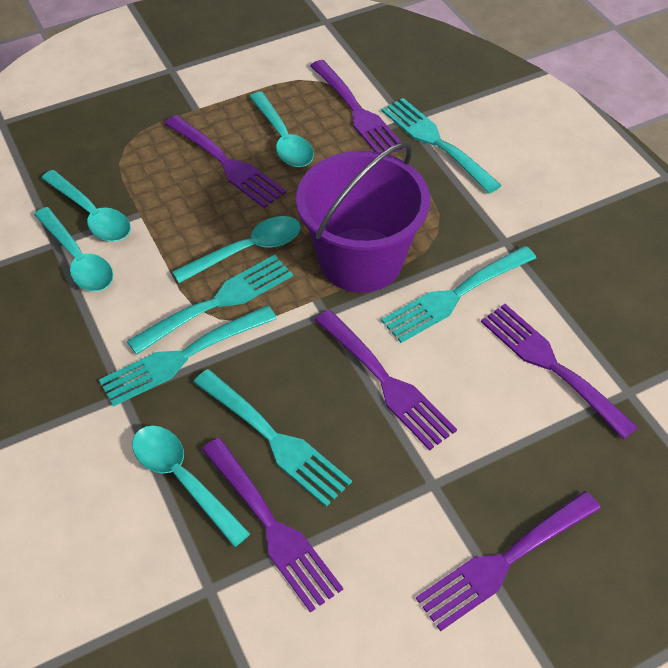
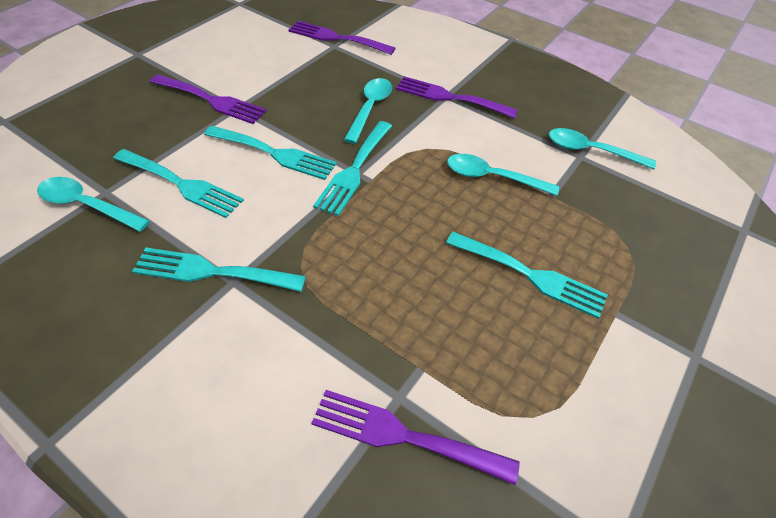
purple bucket: [296,142,430,293] = 1 -> none = 0
purple fork: [165,115,286,208] [202,438,343,613] [310,60,405,155] [315,310,457,450] [416,491,601,631] [481,304,638,440] = 6 -> [150,75,267,124] [288,21,396,55] [311,390,520,485] [396,76,518,119] = 4
turquoise spoon: [34,207,113,292] [41,170,131,242] [132,426,251,547] [172,216,301,283] [249,92,314,167] = 5 -> [37,177,150,232] [344,78,392,144] [447,154,559,196] [549,128,656,169] = 4

